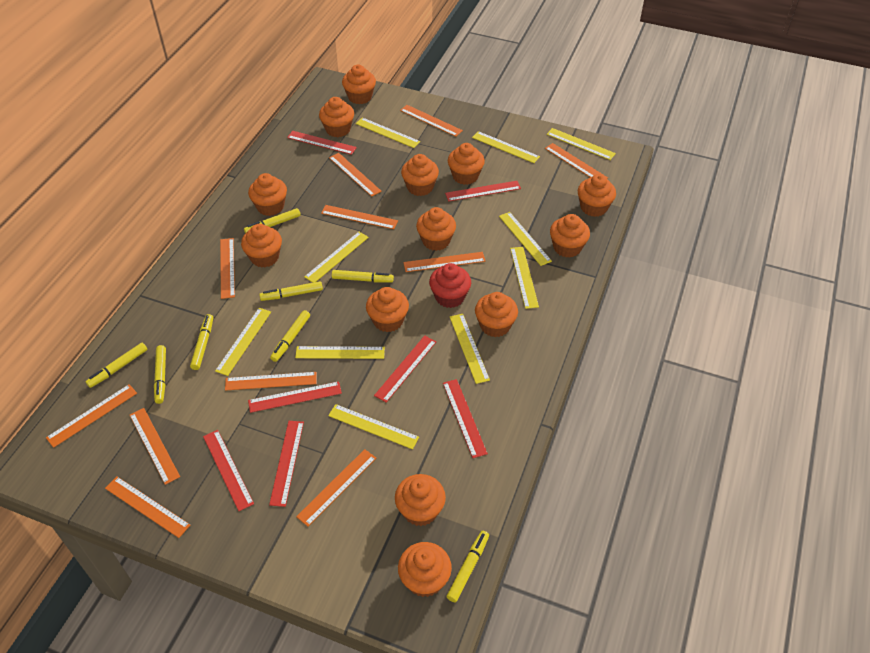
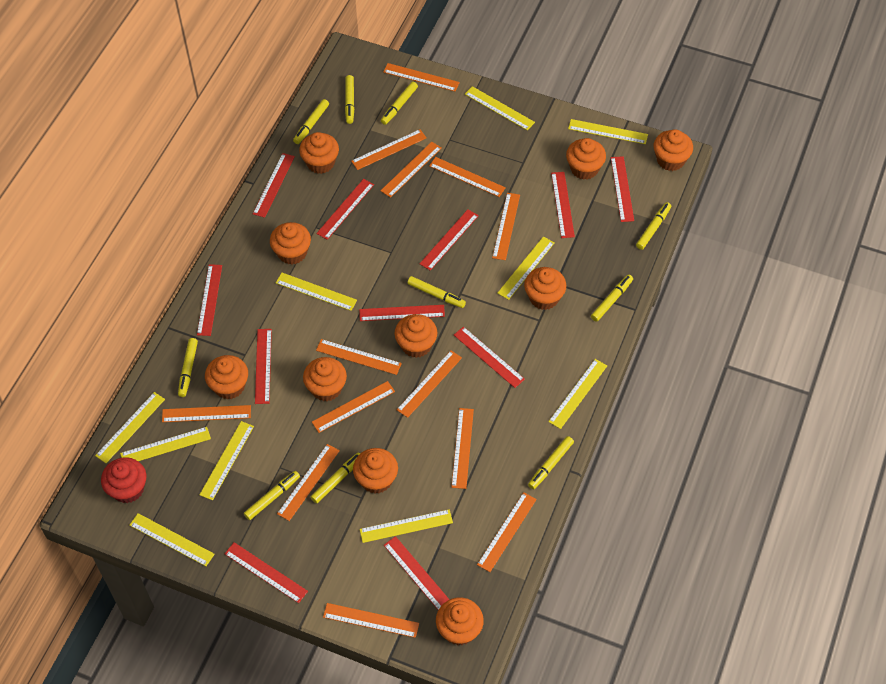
orange cupcake: [241,224,282,267] [248,173,287,216] [319,97,354,137] [342,65,376,104] [366,287,409,332] [395,474,446,526] [398,542,452,597] [401,154,439,196] [416,207,456,251] [448,143,485,185] [475,292,518,337] [550,214,590,258] [578,174,616,217] = 13 -> [205,355,248,399] [270,222,311,264] [299,132,339,174] [303,357,347,401] [353,448,398,493] [395,314,437,358] [436,597,484,645] [524,267,566,310] [566,138,606,180] [653,129,693,171] = 10
orange ruler: [46,384,137,448] [105,477,190,538] [130,408,180,485] [220,238,235,299] [225,372,317,391] [296,449,376,526] [321,205,398,229] [329,153,382,197] [400,105,463,137] [403,252,486,272] [545,143,608,179] = 11 -> [162,405,251,422] [277,444,340,521] [312,381,395,433] [316,339,402,375] [323,603,419,638] [351,129,426,170] [381,142,442,198] [383,63,460,92] [397,350,462,418] [429,157,506,197] [451,408,474,489] [477,492,537,572] [492,193,520,260] = 13
red ruler: [203,430,254,511] [248,381,342,413] [269,421,304,507] [287,131,357,155] [374,335,437,403] [443,379,488,458] [445,181,521,202] = 7 -> [197,264,222,336] [225,542,308,603] [253,153,295,218] [255,329,272,404] [316,179,374,240] [359,305,445,321] [384,536,450,610] [420,209,479,271] [454,327,525,388] [551,172,575,238] [611,156,634,222] = 11
yellow marker: [86,343,147,388] [154,345,166,404] [190,314,213,370] [244,208,301,233] [259,281,323,301] [270,310,310,362] [332,270,394,283] [446,531,489,602] = 8 -> [178,338,198,397] [244,471,300,520] [293,99,329,144] [311,452,361,503] [345,75,355,124] [381,82,418,125] [408,276,466,308] [528,436,574,489] [591,275,633,322] [636,202,671,250] = 10

